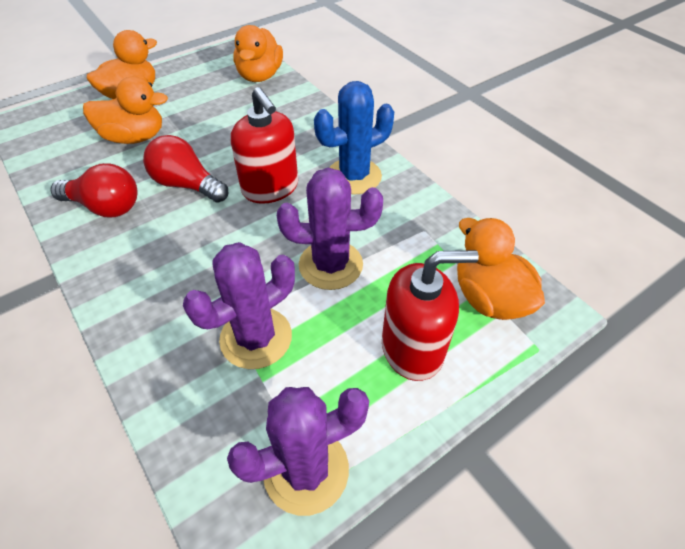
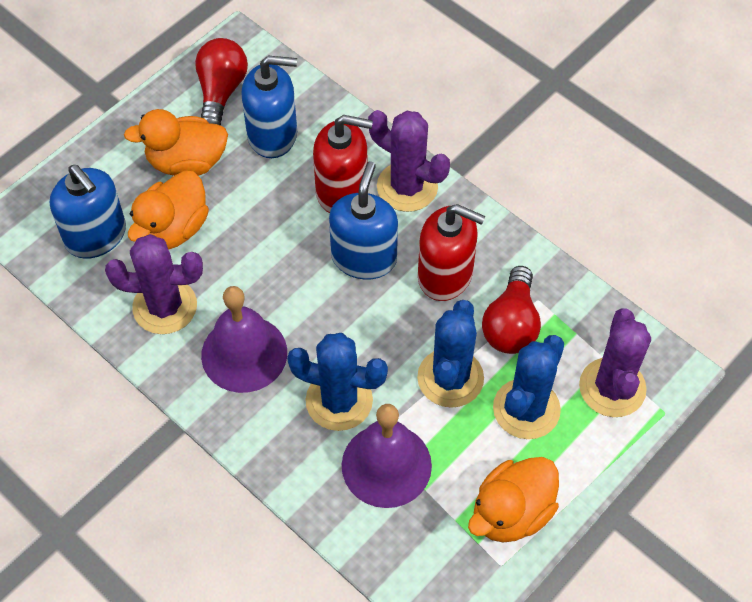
blue cactus: [314,81,394,195] = 1 -> [287,333,388,431] [417,300,484,408] [493,335,564,439] = 3
blue soap dispenser: none = 0 -> [50,165,126,259] [241,56,297,158] [329,162,398,280] = 3
orange duck: [83,76,168,144] [87,30,157,99] [234,25,283,82] [457,218,545,320] = 4 -> [124,109,228,176] [128,171,209,250] [468,457,559,542] = 3
purple bell: none = 0 -> [201,286,287,393] [342,404,432,508] = 2

